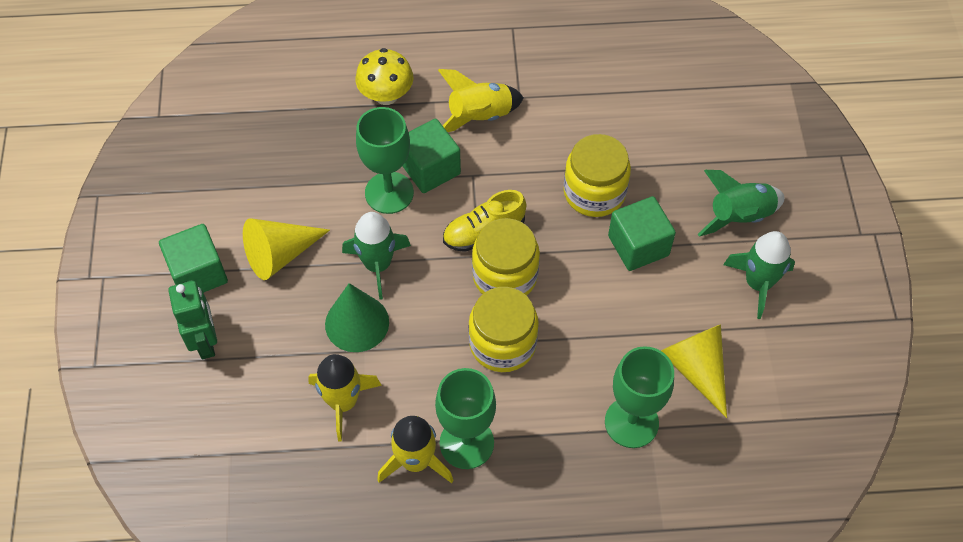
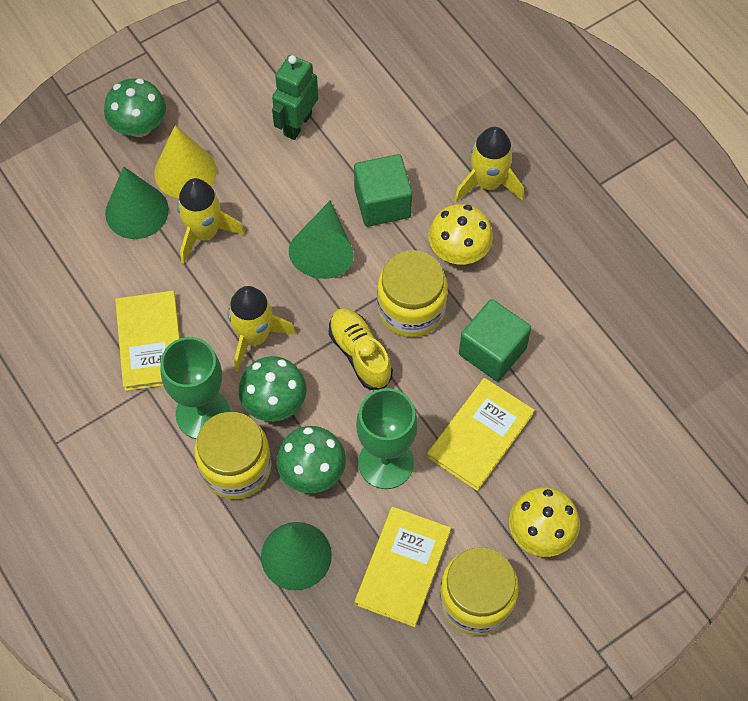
green cone: [325,283,389,352] = 1 -> [105,167,169,239] [261,522,332,590] [289,200,354,279] = 3
green cube: [159,224,228,293] [403,119,461,193] [608,196,676,271] = 3 -> [354,154,412,227] [459,299,531,382] = 2
green goblet: [356,107,414,214] [435,368,496,469] [605,346,674,448] = 3 -> [160,337,230,439] [356,388,418,489] = 2
green mushroom: none = 0 -> [104,78,166,137] [239,356,307,422] [276,426,346,493] = 3
green rocket: [342,212,411,300] [697,170,785,237] [723,231,795,319] = 3 -> none = 0
yellow book: none = 0 -> [115,291,180,391] [355,507,451,627] [427,378,535,491] = 3
yellow cone: [243,218,330,280] [661,324,727,418] = 2 -> [154,125,217,198] = 1
yellow mushroom: [355,48,413,105] = 1 -> [428,204,493,265] [509,487,580,557] = 2

